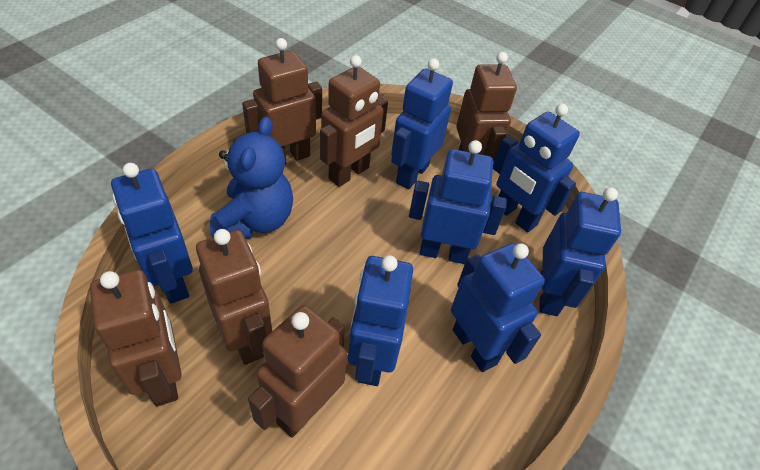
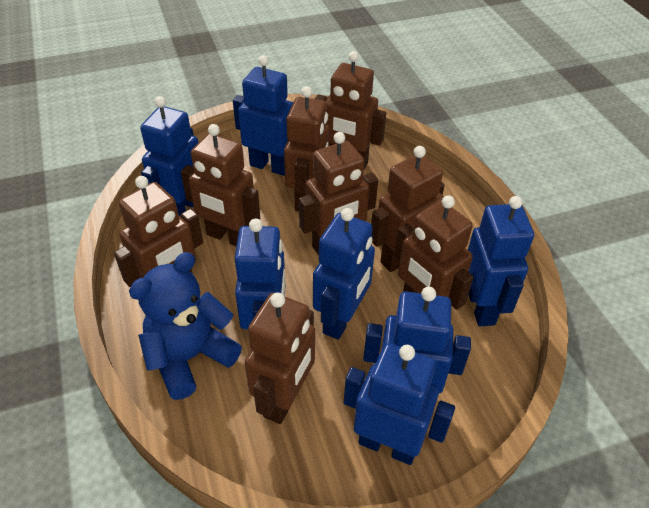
brown robot: [90,270,182,407] [196,229,272,365] [242,38,322,165] [248,305,347,438] [320,55,388,187] [456,52,517,163] = 6 -> [114,176,203,287] [181,124,260,246] [245,293,315,424] [284,86,330,212] [299,132,378,256] [315,51,386,169] [371,146,445,272] [394,195,474,310] = 8

